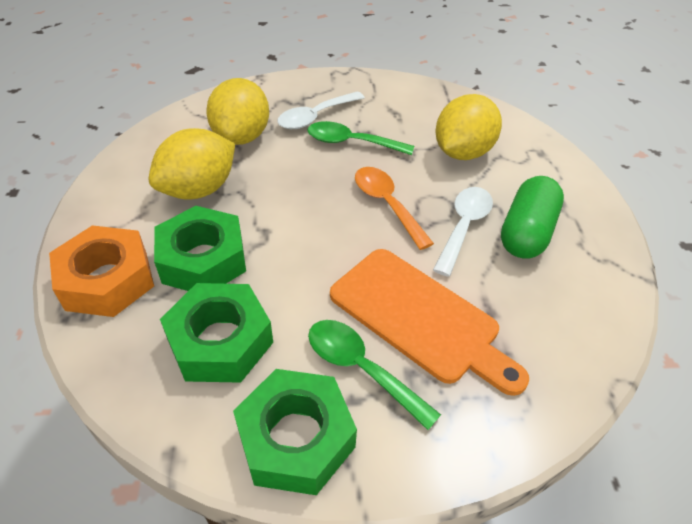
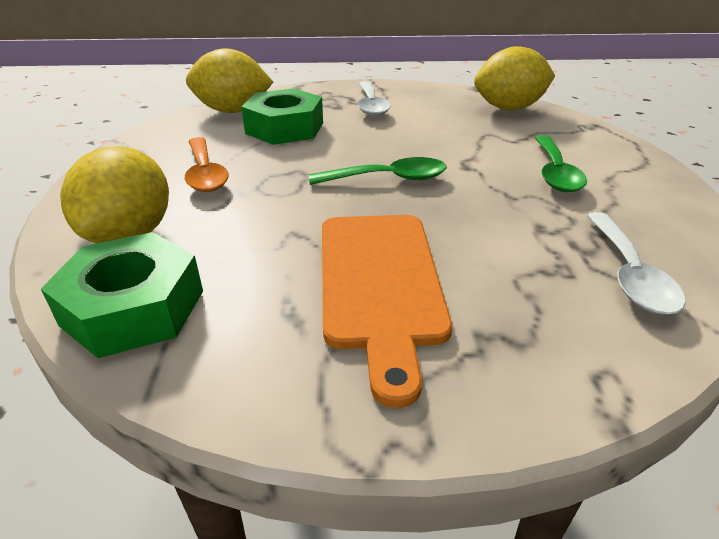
green capsule: [501,176,564,259] = 1 -> none = 0
green nut: [154,206,246,291] [160,283,273,383] [233,369,357,495] = 3 -> [41,232,203,358] [241,88,323,145] = 2
orange nut: [49,225,154,317] = 1 -> none = 0

